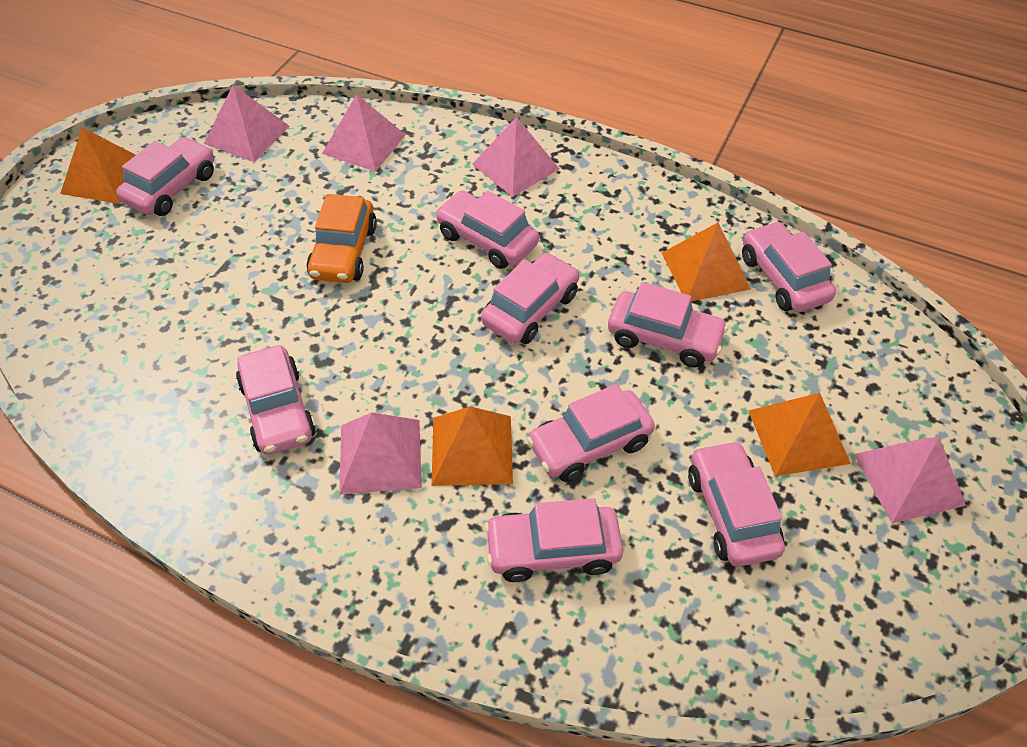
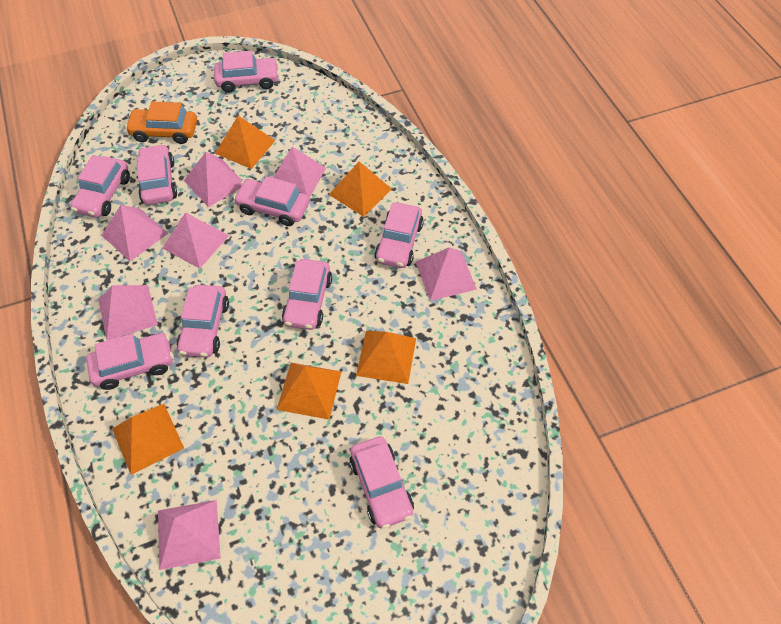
orange pyramid: [60,127,135,204] [432,407,513,486] [662,223,751,301] [748,393,851,476] = 4 -> [112,404,184,475] [215,116,275,169] [277,363,341,420] [329,162,392,217] [356,331,416,384] = 5
pink pyramid: [204,85,290,162] [322,94,406,172] [339,412,422,494] [472,117,559,197] [854,437,966,523] = 5 -> [98,285,158,340] [101,205,168,261] [158,500,221,570] [163,213,229,269] [184,152,242,207] [273,147,326,198] [416,247,477,301] = 7

